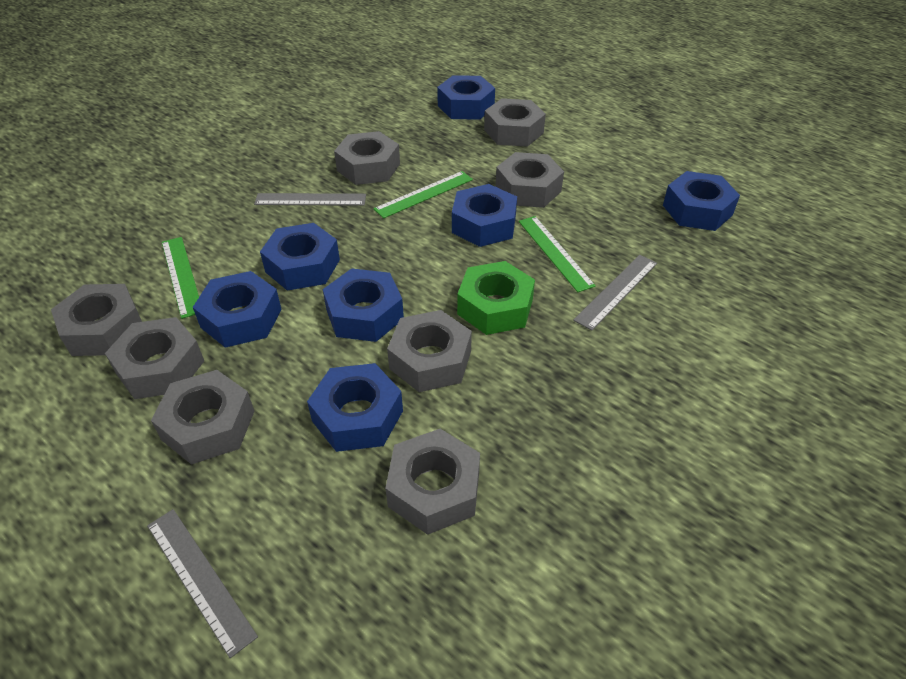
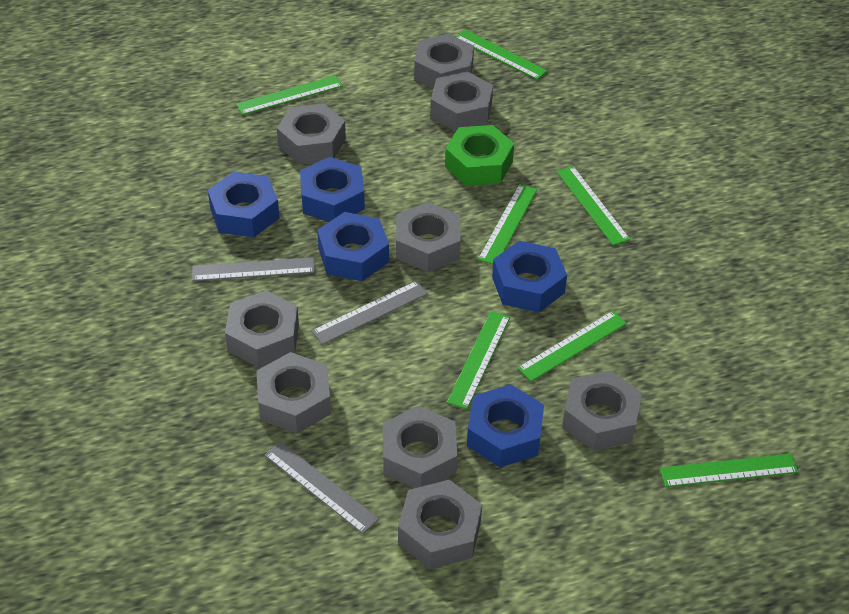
blue nut: [193,271,282,348] [260,223,340,291] [307,363,403,452] [323,268,404,342] [437,75,495,120] [452,184,517,247] [663,171,740,231] = 7 -> [208,172,279,237] [300,157,365,222] [317,212,389,281] [467,384,544,467] [492,241,567,312] = 5
green ruler: [162,237,199,319] [374,171,473,218] [519,216,596,292] = 3 -> [236,75,342,115] [447,311,510,409] [456,29,548,80] [478,184,537,264] [517,311,627,382] [557,166,630,246] [660,454,798,487] = 7
grey nut: [51,284,142,356] [105,317,204,399] [151,370,254,465] [334,131,400,185] [385,429,480,535] [387,310,472,392] [484,98,546,147] [496,152,564,208] = 8 -> [225,291,299,368] [256,352,331,434] [277,104,346,164] [383,406,457,488] [396,202,461,272] [398,480,482,569] [414,34,474,89] [430,71,493,132] [562,370,642,451] = 9

